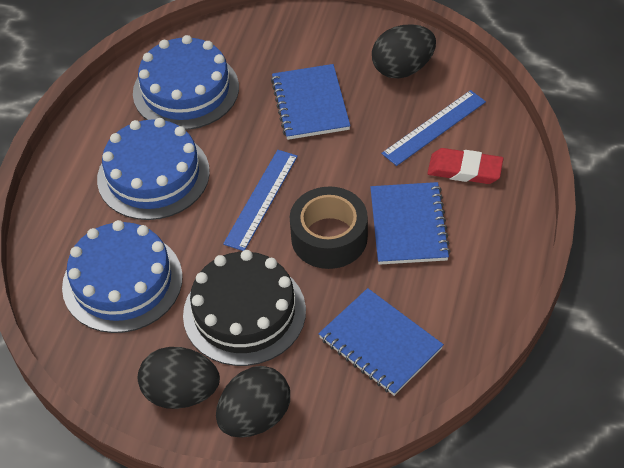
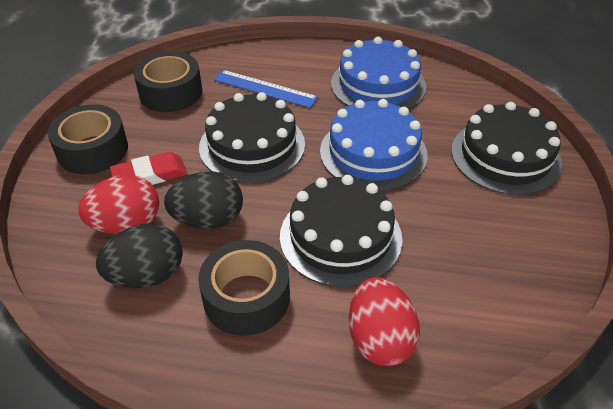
black cake: [183,250,306,366] = 1 -> [199,92,305,183] [280,175,403,287] [451,102,562,195] = 3
black egg: [138,347,220,409] [216,366,290,438] [372,24,436,78] = 3 -> [96,224,183,288] [164,171,243,229] = 2
black tape: [290,187,368,269] = 1 -> [48,104,128,174] [134,51,202,112] [198,240,290,336] = 3
blue cake: [62,220,183,333] [97,118,210,220] [133,35,239,130] = 3 -> [320,99,428,191] [331,37,426,109] = 2
blue notebook: [271,64,350,140] [318,288,444,396] [370,182,451,265] = 3 -> none = 0
blue ruler: [223,150,298,251] [381,90,486,166] = 2 -> [214,70,318,108] = 1
red egg: none = 0 -> [78,175,159,234] [349,277,420,366] = 2

